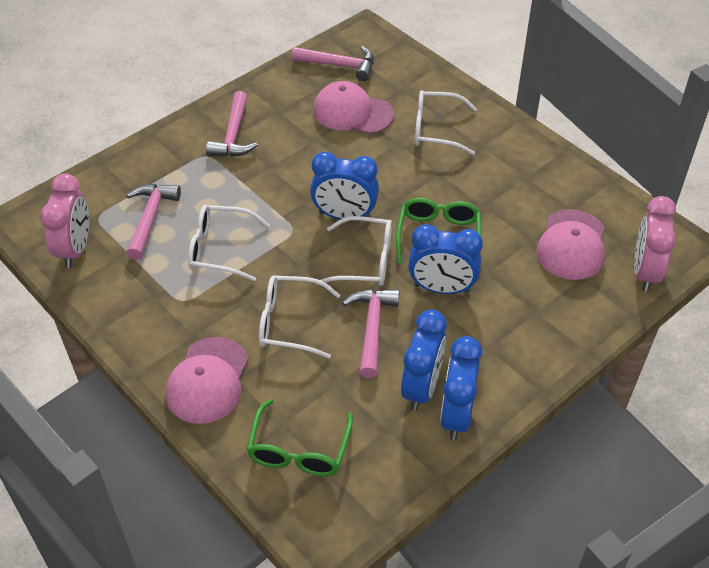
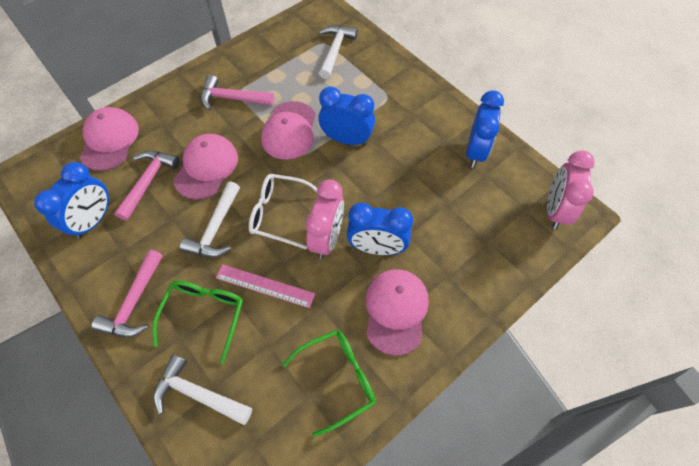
pink cap: [166,337,248,424] [313,81,394,134] [537,209,605,280] = 3 -> [80,107,139,171] [173,134,238,200] [261,101,316,160] [366,269,429,356] = 4
pink hammer: [126,184,181,260] [206,91,258,157] [292,46,374,81] [342,289,399,378] = 4 -> [91,250,163,338] [114,151,180,221] [201,75,274,110] = 3
pink ruler: none = 0 -> [216,264,315,308] = 1
white glasses: [188,205,270,282] [259,275,341,359] [316,216,392,286] [415,90,477,155] = 4 -> [249,174,318,249] = 1
white hammer: none = 0 -> [153,354,252,425] [180,181,240,258] [319,25,358,79] = 3

